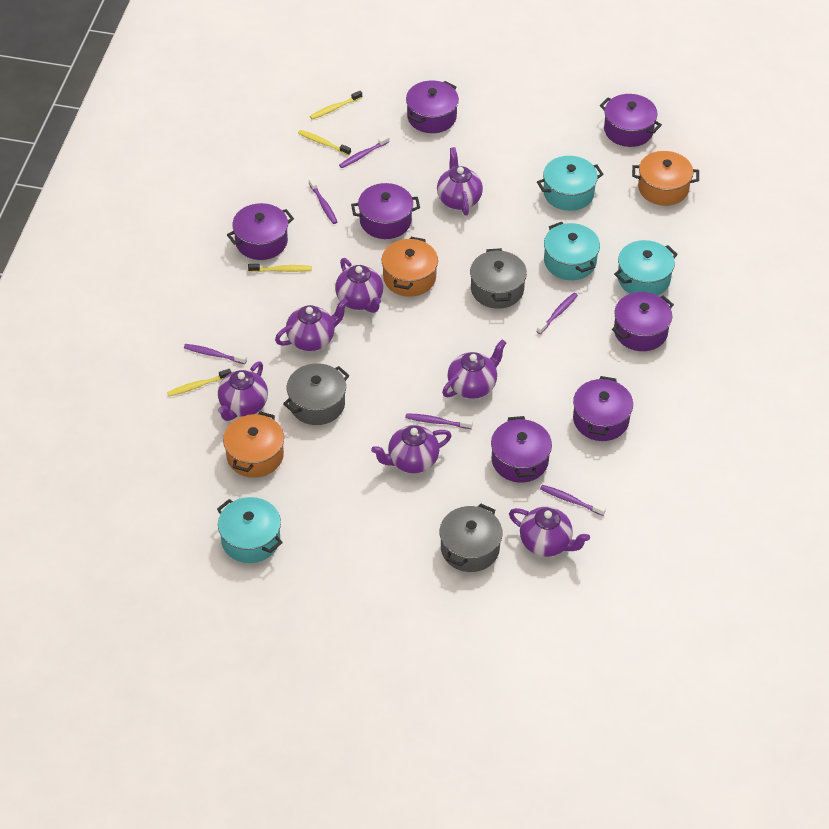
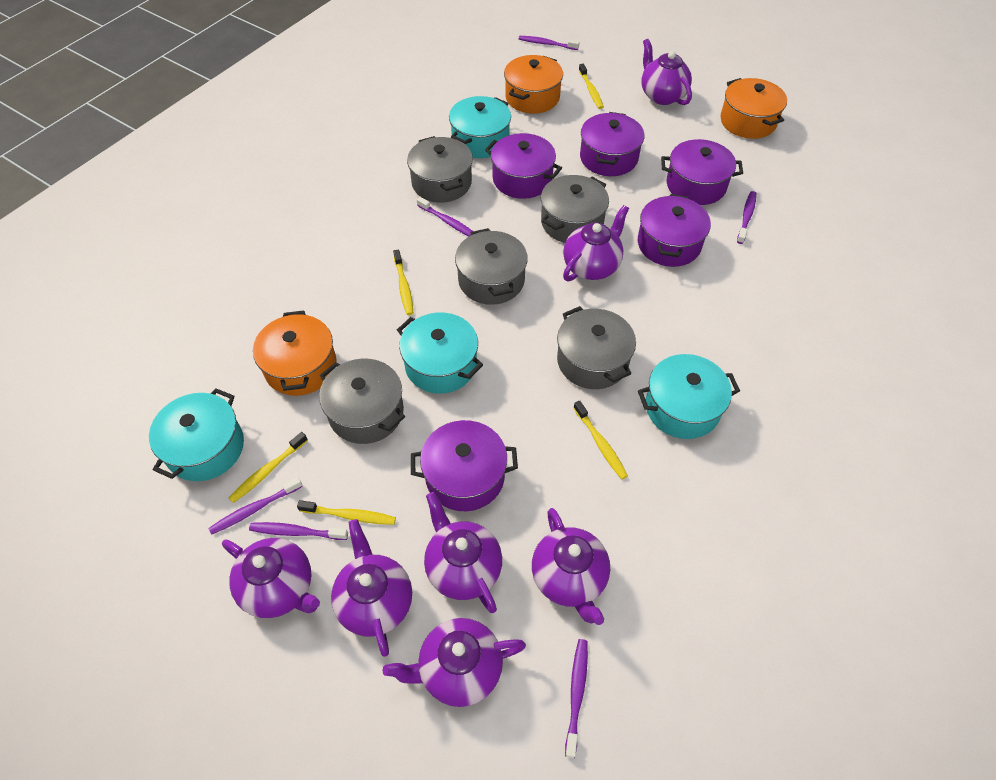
grey pot: [283,363,350,425] [440,503,503,572] [470,248,527,309] = 3 -> [319,359,405,444] [407,136,473,203] [455,228,528,305] [541,175,609,243] [557,306,636,389] = 5
purple pot: [227,203,294,260] [351,183,420,239] [406,80,459,133] [491,416,552,483] [573,376,633,441] [600,94,662,147] [612,292,674,351] = 7 -> [411,420,518,511] [485,133,562,199] [580,112,645,176] [638,194,711,267] [661,139,743,205] = 5
yellow toothbrush: [167,369,231,397] [248,264,312,272] [298,130,351,155] [310,91,362,119] = 4 -> [229,432,308,503] [297,500,396,525] [393,249,413,315] [574,401,628,479] [579,64,604,109] = 5

